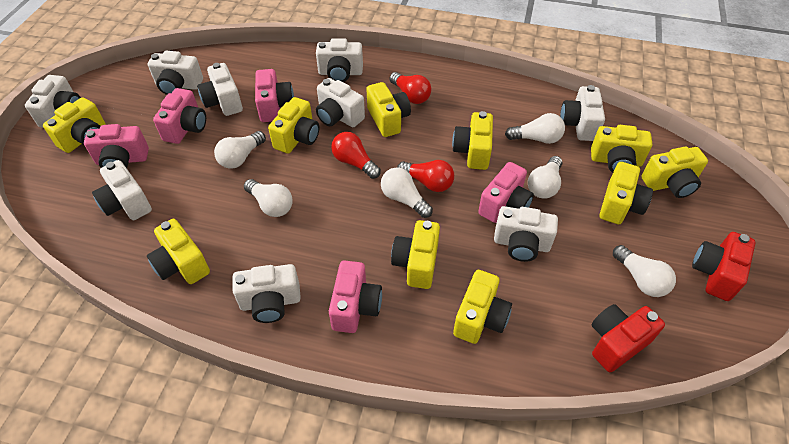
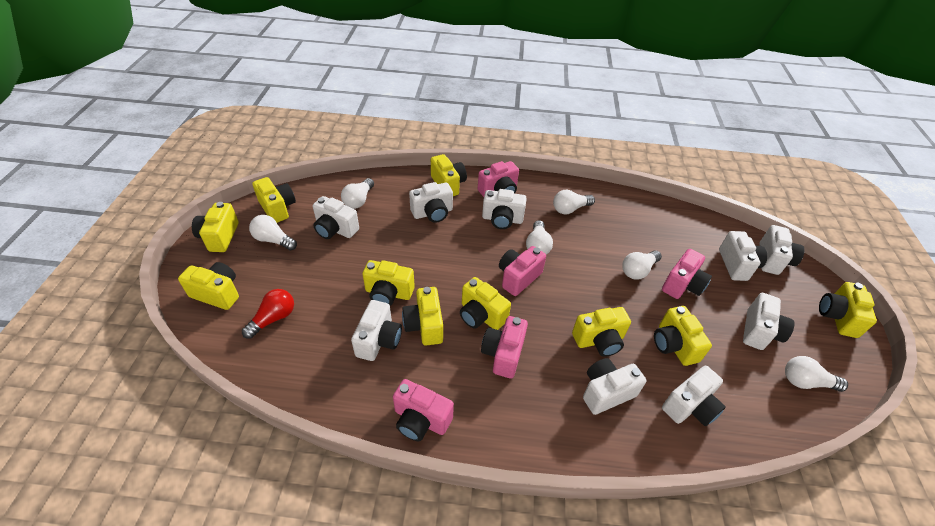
red camera: [592,304,665,372] [692,232,756,301] = 2 -> none = 0
red light bulb: [331,132,381,179] [390,72,431,104] [397,160,454,192] = 3 -> [242,289,294,339] = 1

